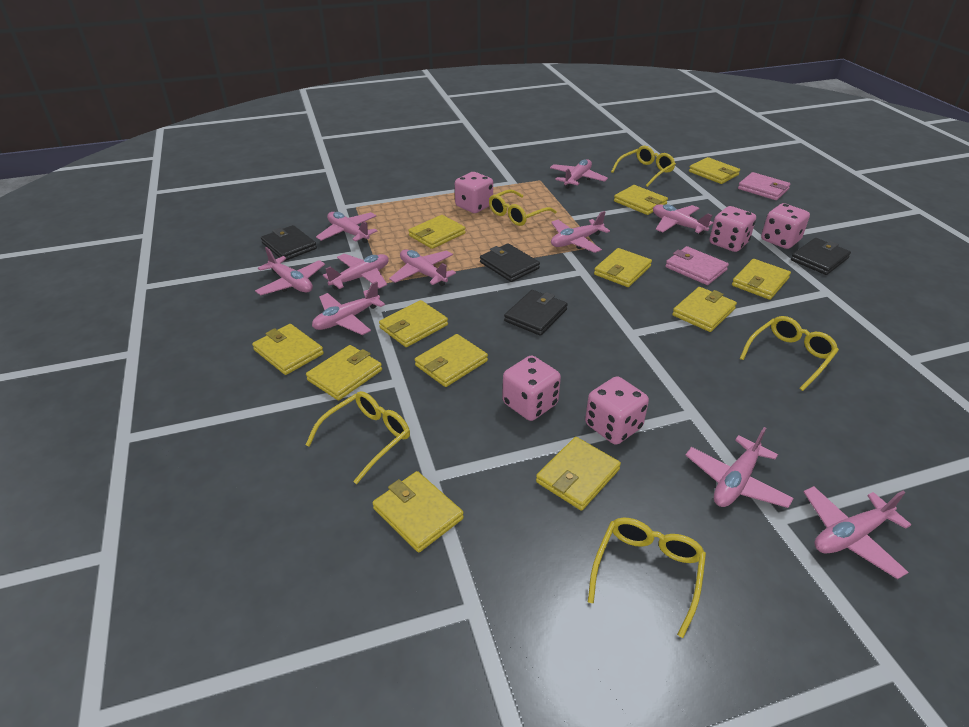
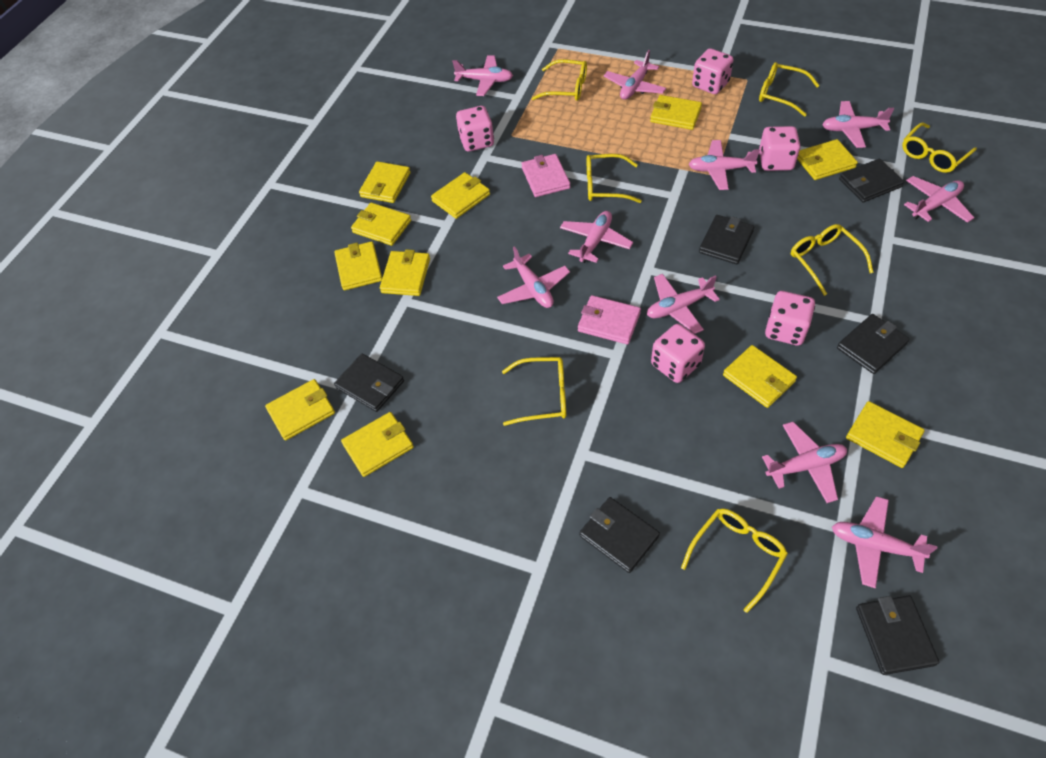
black wallet: [261,225,317,261] [480,243,540,282] [504,290,568,336] [791,238,851,275] = 4 -> [334,354,404,412] [580,497,660,573] [699,215,754,264] [837,314,910,374] [839,159,904,203] [856,596,939,675] = 6
yellow glasses: [306,391,410,484] [489,189,557,226] [588,518,706,638] [611,146,676,187] [740,316,839,391] = 5 -> [502,357,566,426] [532,59,587,101] [587,154,642,203] [681,509,788,613] [759,62,820,117] [791,224,873,296] [902,122,977,173] = 7
yellow wallet: [252,324,324,375] [306,345,382,400] [373,471,464,552] [379,300,448,347] [408,215,466,249] [415,334,488,387] [536,437,621,511] [594,248,652,287] [614,185,668,215] [672,287,737,332] [689,157,740,184] [732,259,791,300] = 12 -> [265,379,335,441] [334,241,382,290] [341,412,414,477] [351,203,411,246] [359,161,411,203] [380,249,430,296] [431,172,490,219] [650,95,702,130] [723,345,797,408] [797,139,858,180] [846,401,925,468] = 11

